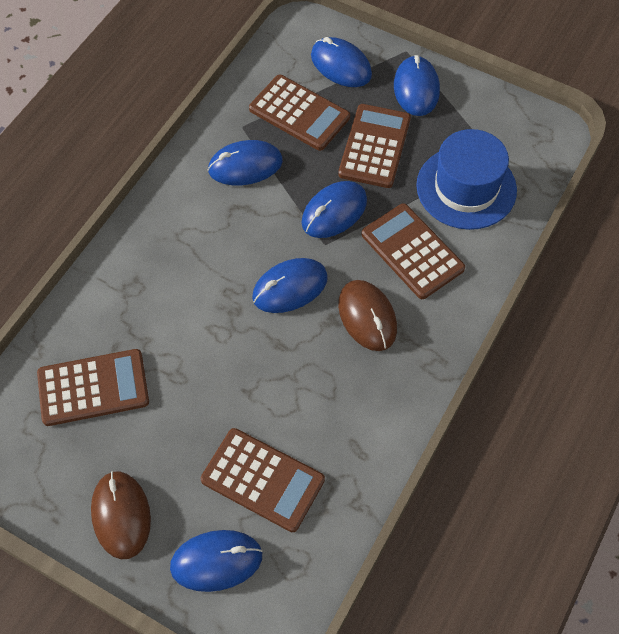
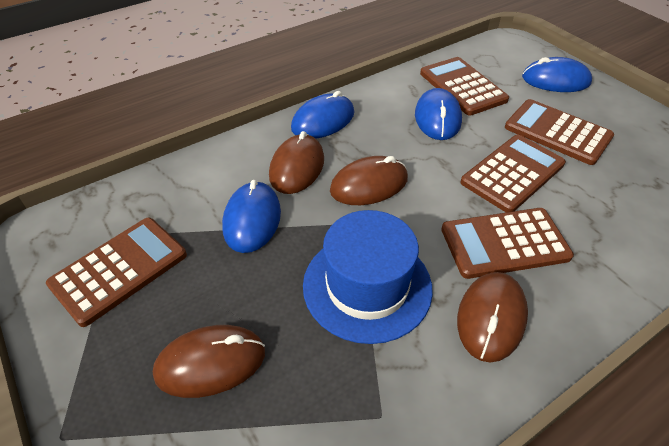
blue mouse: [170,530,263,592] [208,140,283,185] [252,258,328,313] [301,181,367,238] [311,37,372,87] [394,55,440,116] = 6 -> [222,180,281,253] [291,91,354,139] [415,88,462,140] [522,57,592,92] = 4
brown mouse: [91,471,151,559] [338,280,397,351] = 2 -> [153,325,265,398] [269,131,324,194] [330,156,408,205] [457,272,528,362] = 4

